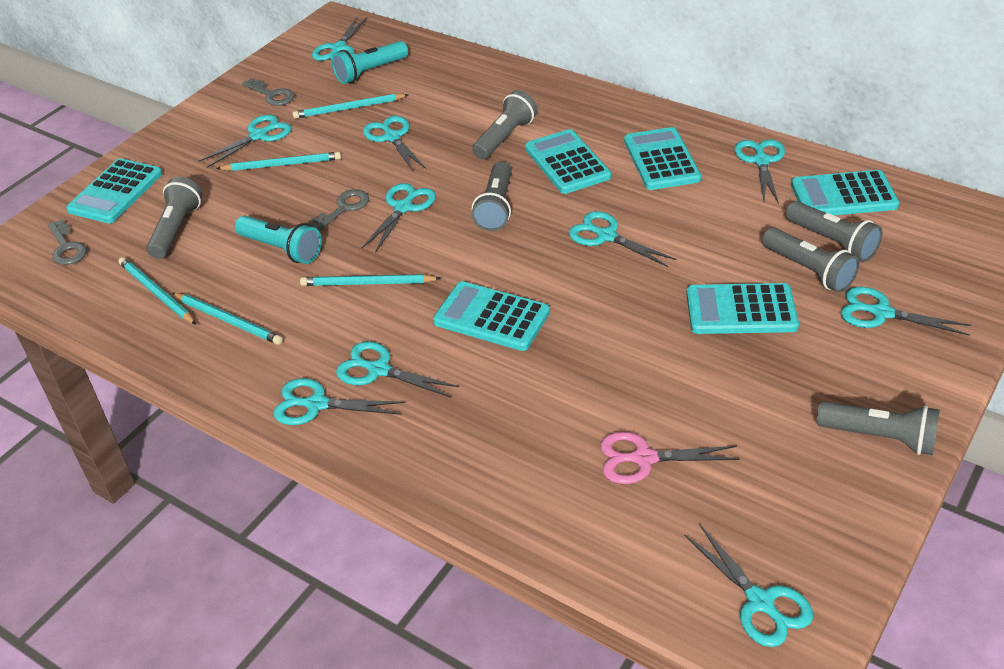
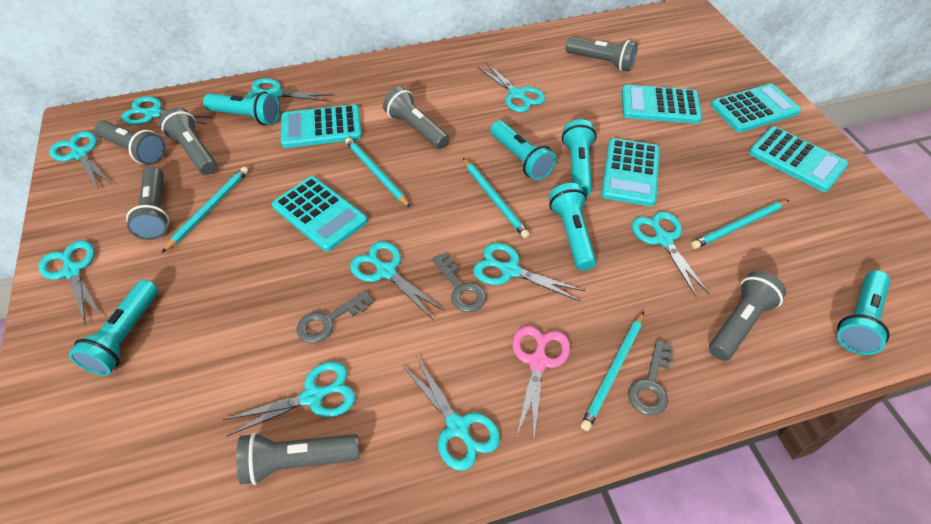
grey flashlight: [146,177,202,259] [471,162,512,231] [472,90,537,160] [762,228,859,293] [785,201,882,262] [816,401,940,455] = 6 -> [94,120,166,165] [126,166,169,240] [159,107,217,175] [236,432,359,485] [383,87,449,149] [565,37,638,71] [709,271,786,361] = 7
turquoise flashlight: [235,216,322,264] [332,41,408,84] = 2 -> [69,280,158,376] [203,91,280,125] [490,121,556,181] [549,183,597,271] [562,119,597,196] [837,270,891,355] = 6

